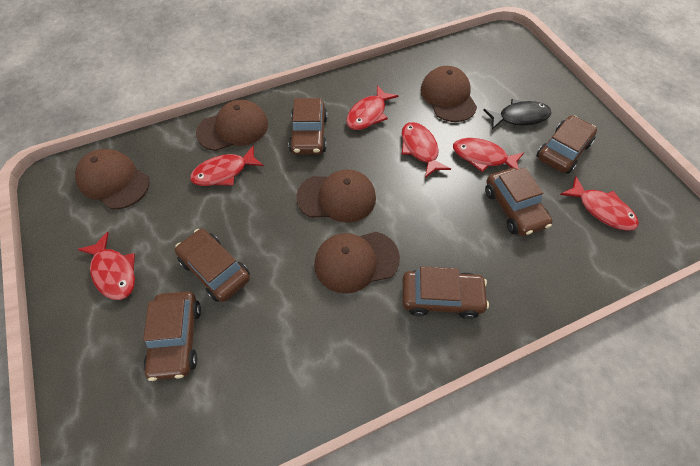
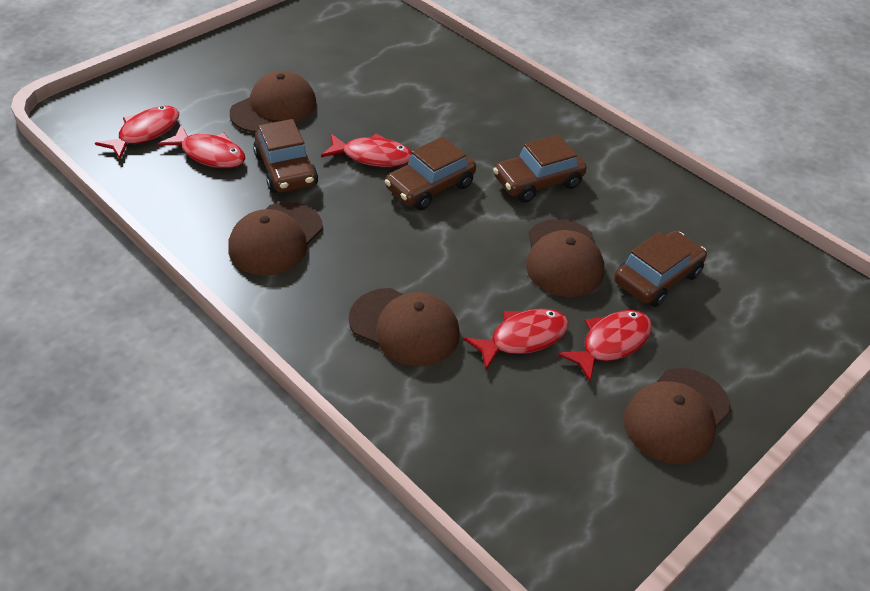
black fish: [483,99,551,130] = 1 -> none = 0
brown car: [143,291,201,381] [175,229,250,302] [289,98,327,155] [403,267,489,319] [485,168,552,236] [536,115,597,174] = 6 -> [253,119,318,193] [385,137,476,210] [493,135,587,203] [614,231,707,307] = 4
red fish: [77,232,135,300] [190,145,264,186] [346,85,398,130] [402,122,451,178] [453,138,524,172] [560,176,639,231] = 6 -> [95,106,179,159] [158,125,246,168] [321,134,412,167] [464,309,569,370] [558,310,652,382] = 5

